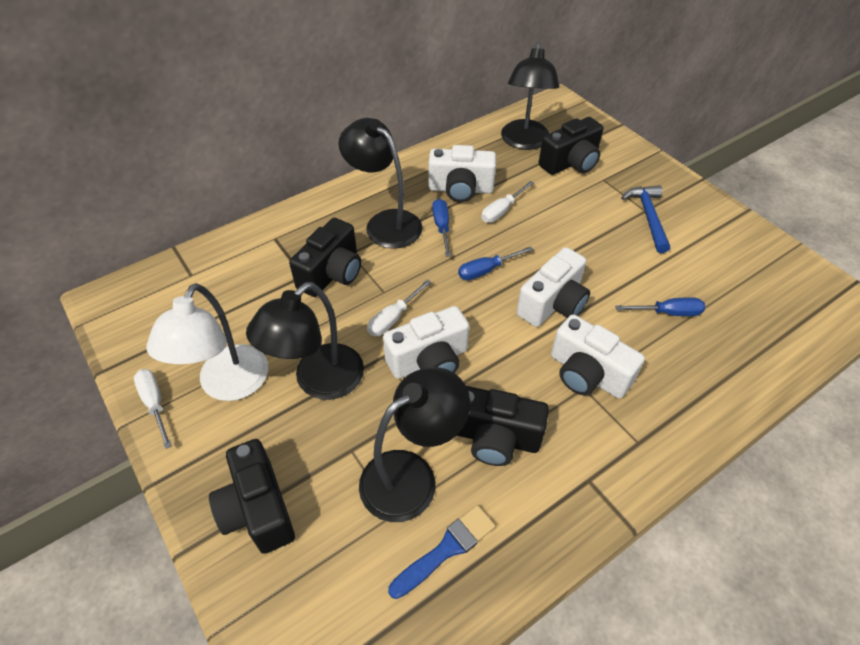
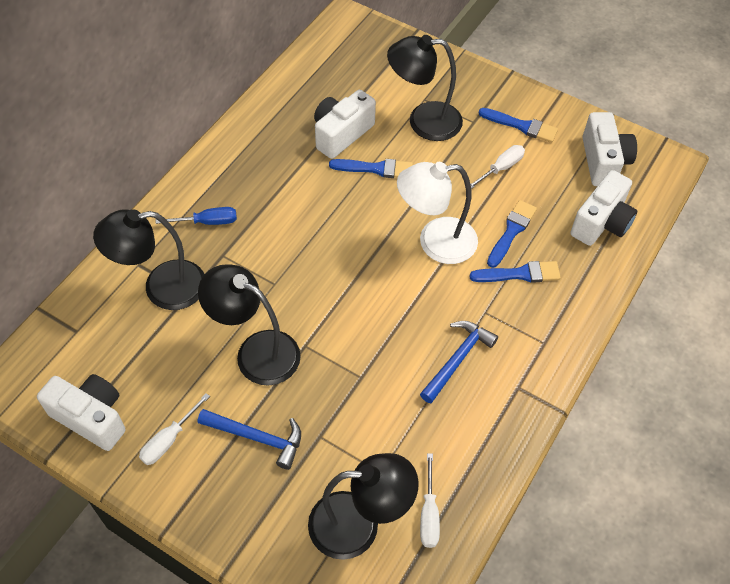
black camera: [209,439,295,554] [289,218,361,297] [457,386,549,466] [539,117,603,175] = 4 -> none = 0
blue brush: [388,505,495,599] = 1 -> [329,159,413,178] [470,261,561,283] [479,108,558,143] [487,200,537,268] = 4
blue hammer: [621,185,670,253] = 1 -> [198,409,301,470] [420,321,498,403] = 2
blue screwdriver: [432,199,451,257] [458,246,533,280] [615,297,705,316] = 3 -> [156,207,237,225] = 1

